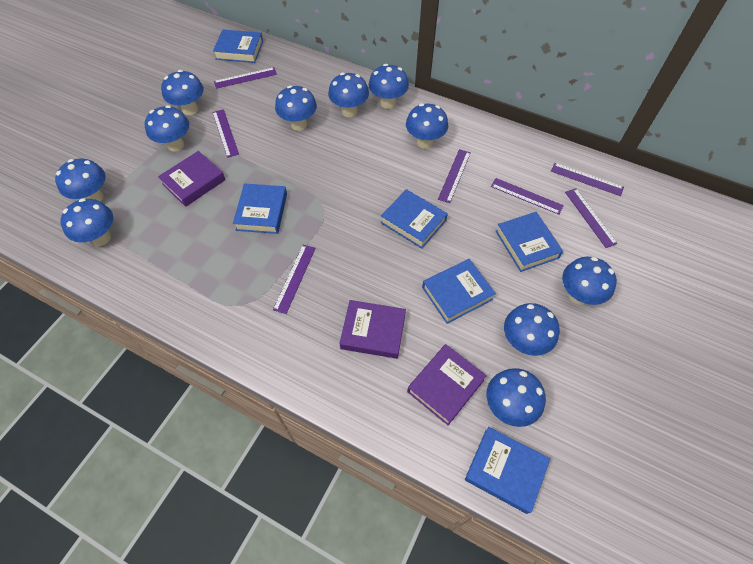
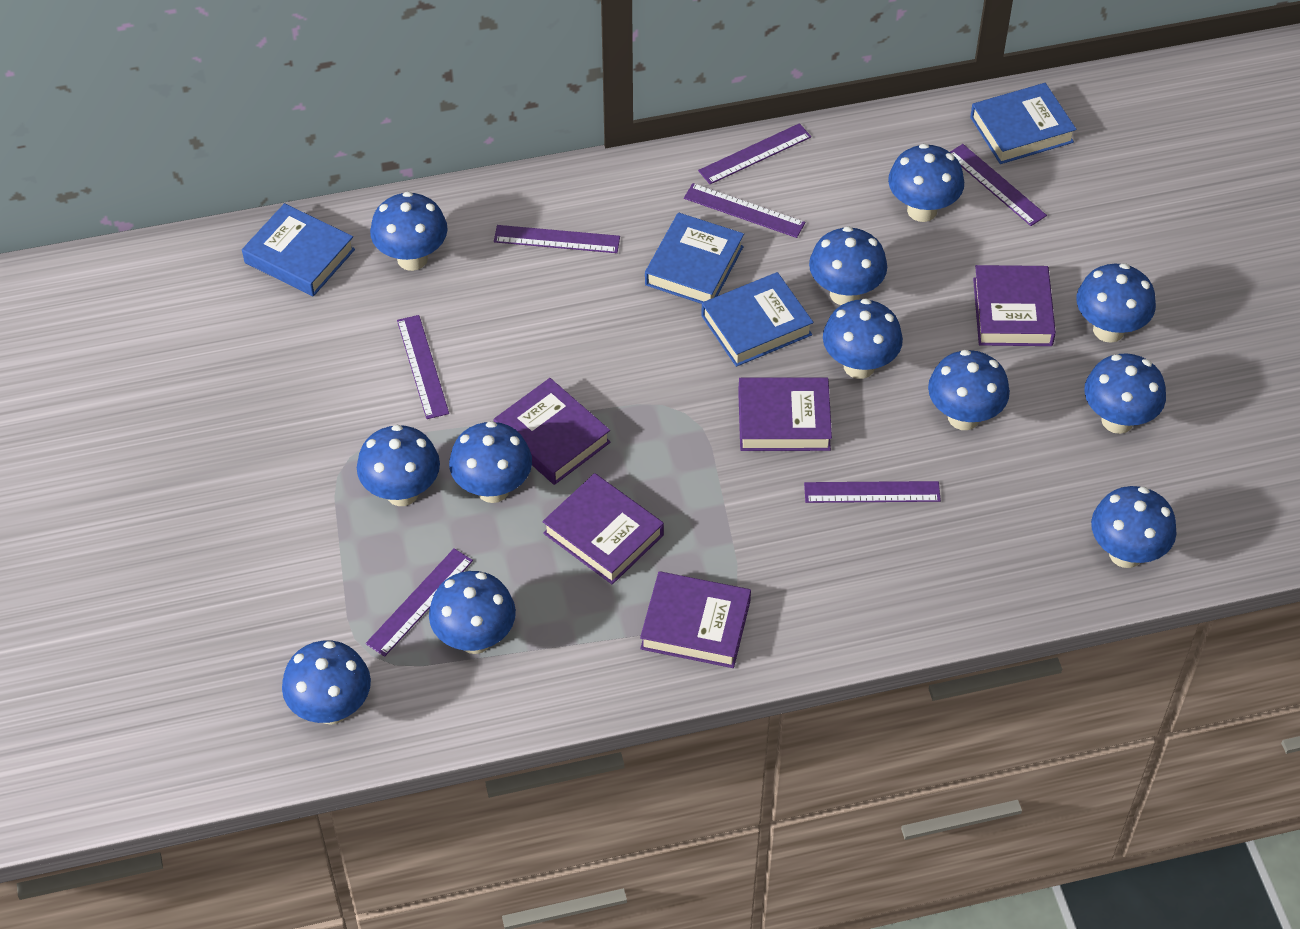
blue book: [213,30,263,63] [233,183,287,234] [381,189,448,249] [422,259,496,324] [465,427,550,514] [496,212,563,272] = 6 -> [242,203,355,296] [645,212,744,304] [701,272,813,367] [970,83,1077,164] = 4
blue mushroom: [55,158,106,202] [61,198,113,246] [145,105,189,151] [161,70,204,115] [275,85,317,131] [328,73,369,117] [368,64,409,109] [406,103,448,149] [486,368,546,427] [504,303,560,356] [562,257,617,305] = 11 -> [282,640,371,725] [357,425,440,506] [370,192,448,271] [429,571,516,654] [449,421,532,503] [809,226,887,305] [823,298,903,379] [888,143,964,222] [928,350,1010,430] [1077,263,1156,343] [1084,353,1166,434] [1091,486,1177,568] = 12
purple book: [158,151,225,207] [340,300,406,359] [407,344,487,425] = 3 -> [494,378,610,485] [542,473,664,584] [640,571,751,668] [738,377,832,451] [973,265,1056,346] = 5

